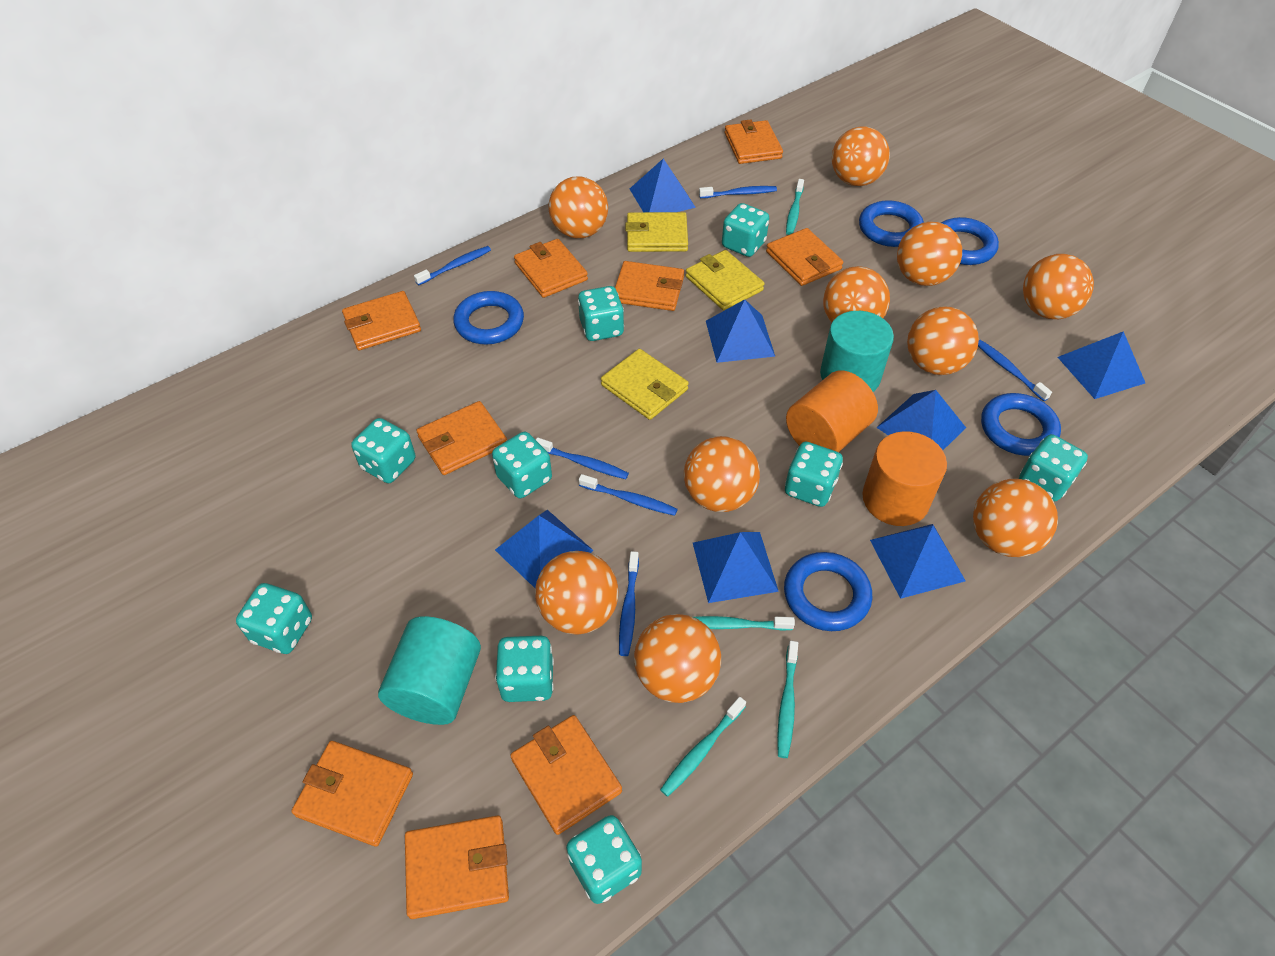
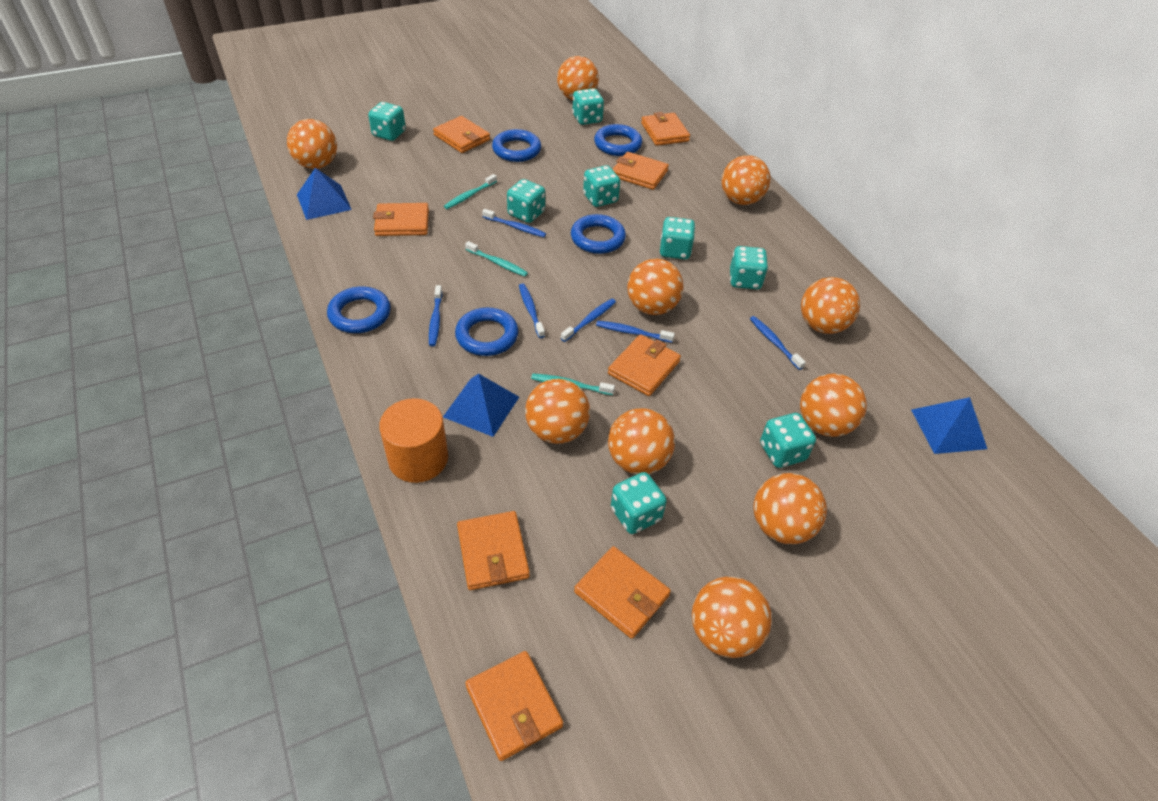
blue pyramid: [495,510,594,588] [630,159,696,212] [693,532,779,603] [706,299,775,363] [870,524,966,599] [876,390,966,450] [1058,331,1145,399] = 7 -> [297,168,352,220] [443,374,519,437] [911,397,987,454] = 3
orange cylinder: [786,370,878,452] [862,431,947,526] = 2 -> [379,398,448,483] = 1
orange wallet: [291,741,413,847] [342,291,421,350] [405,816,509,919] [417,401,507,475] [510,715,622,835] [514,239,588,298] [615,261,684,311] [725,119,783,164] [766,228,843,286] = 9 -> [373,203,429,236] [433,116,490,153] [457,511,530,590] [465,651,563,761] [574,546,671,639] [608,334,681,396] [612,152,669,190] [641,112,690,146] = 8
turquoise cylinder: [378,616,481,725] [820,311,894,392] = 2 -> none = 0
turquoise dice: [236,583,312,654] [351,418,415,483] [492,432,552,498] [495,636,554,702] [566,815,642,904] [578,286,624,341] [722,203,769,257] [785,442,843,507] [1019,434,1088,501] = 9 -> [368,102,406,141] [507,179,545,223] [572,88,604,125] [583,165,620,207] [611,472,667,534] [660,217,695,259] [730,246,768,290] [760,413,816,468] = 8
turquoise toothbrush: [660,697,746,797] [694,616,795,631] [777,641,798,758] [786,179,804,235] = 4 -> [444,174,497,209] [465,241,528,276] [531,374,615,395] = 3
yellow wallet: [601,349,689,420] [625,212,688,252] [686,250,765,310] = 3 -> none = 0

